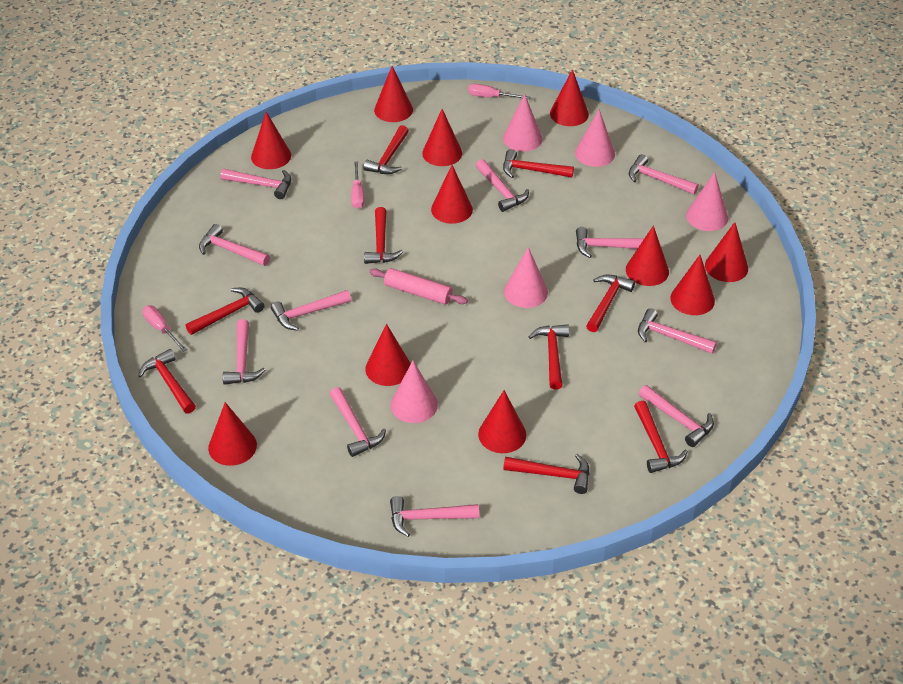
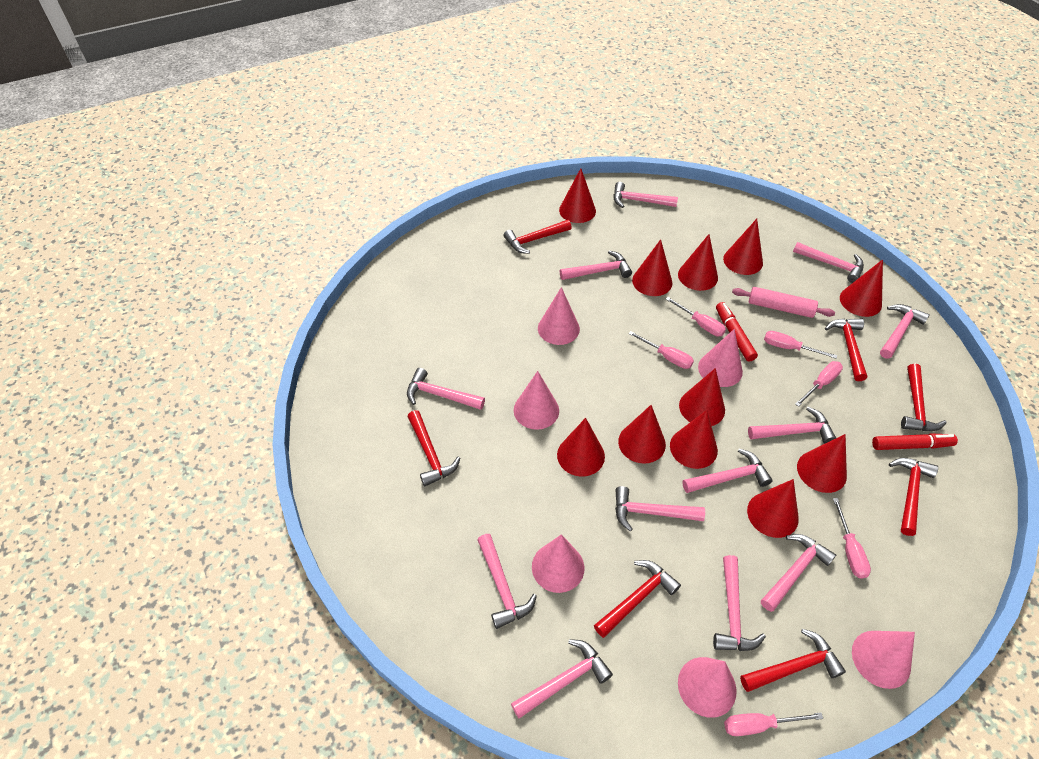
pink cone: [391,361,438,423] [503,94,543,151] [504,247,548,308] [575,109,615,167] [686,172,728,231] = 5 -> [514,371,559,430] [532,534,584,593] [538,287,580,345] [678,657,737,718] [698,329,743,387] [852,631,915,689] = 6
pink hammer: [199,224,270,266] [220,169,291,199] [223,319,265,385] [271,290,351,331] [330,387,386,457] [390,496,479,537] [476,159,529,212] [576,227,644,258] [629,154,699,195] [638,308,717,354] [639,385,714,447] = 11 -> [407,368,485,410] [477,534,537,629] [511,639,613,719] [560,251,632,280] [613,182,678,208] [615,486,705,531] [682,449,773,493] [713,555,766,651] [748,407,836,444] [761,534,836,612] [793,242,864,283] [880,304,930,359] = 12
pink screwdriver: [143,305,187,352] [351,161,364,209] [468,84,531,99] = 3 -> [628,331,694,369] [666,297,726,336] [724,712,823,736] [764,331,837,359] [795,361,843,407] [833,498,871,579] = 6
red hammer: [138,349,196,414] [186,288,265,335] [363,125,409,174] [364,207,403,264] [503,149,574,178] [503,454,590,494] [528,324,569,390] [586,275,635,332] [634,401,688,473] = 9 -> [408,410,460,487] [504,220,572,254] [594,560,681,638] [740,629,846,692] [825,318,867,381] [889,458,938,536] [901,364,947,431] = 7
red marker: none = 0 -> [716,302,758,361] [872,433,958,450] = 2

